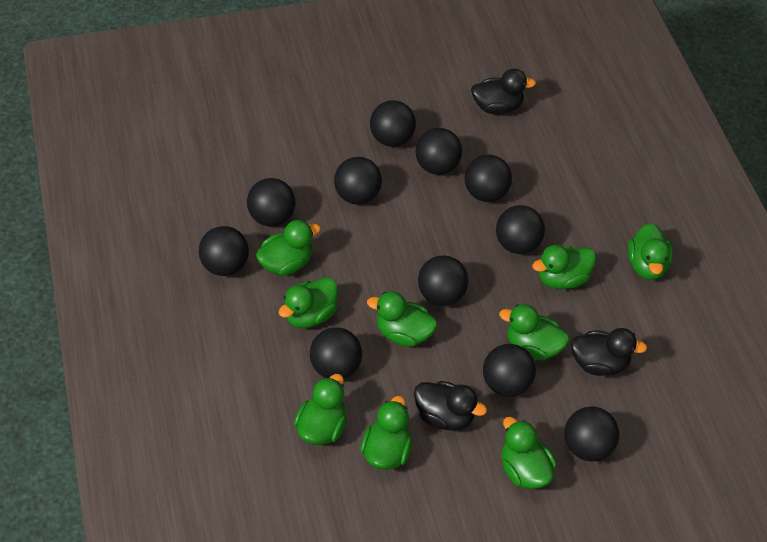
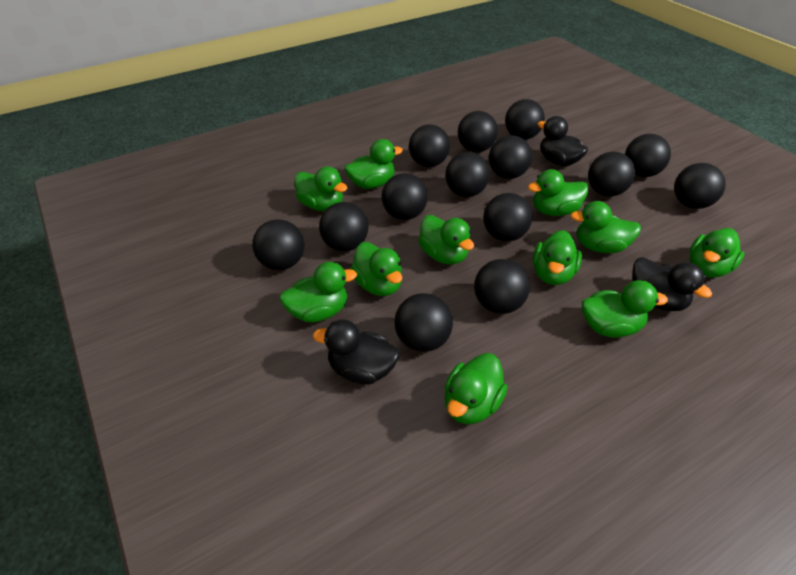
black ball: [199,226,249,276] [247,178,296,227] [310,327,362,379] [334,157,382,205] [370,100,416,147] [416,128,462,175] [418,255,469,306] [465,155,512,202] [483,344,536,397] [496,205,545,254] [564,406,619,462] = 11 -> [252,219,304,270] [319,202,368,252] [381,173,428,220] [394,293,453,352] [409,124,450,167] [445,152,490,197] [458,111,498,152] [474,259,530,314] [483,193,532,242] [489,135,532,179] [505,99,545,140] [588,152,635,197] [625,134,671,177] [674,163,726,209] = 14
green duck: [256,220,321,276] [279,277,338,328] [294,374,347,445] [360,396,412,470] [367,291,437,347] [499,304,569,361] [501,417,556,489] [532,245,596,289] [627,223,673,280] = 9 -> [279,262,357,323] [295,166,347,211] [344,139,403,189] [350,242,402,296] [418,215,474,264] [445,353,508,424] [528,169,589,216] [533,230,582,285] [570,201,641,253] [582,280,668,338] [690,228,744,278] = 11

